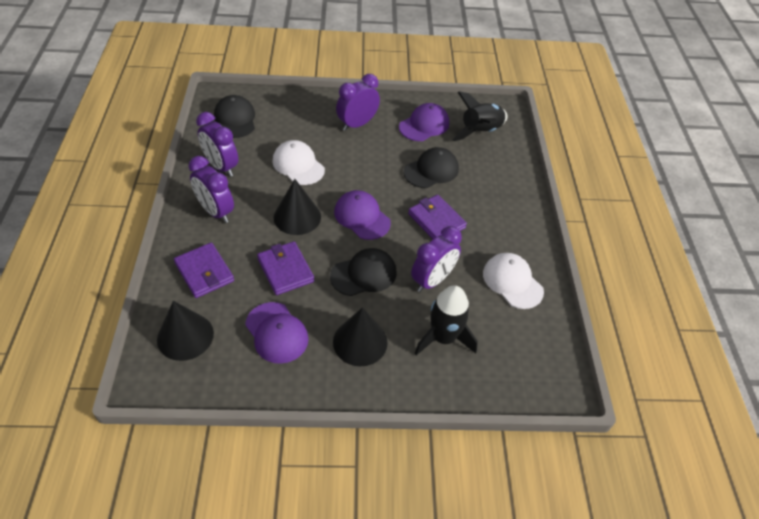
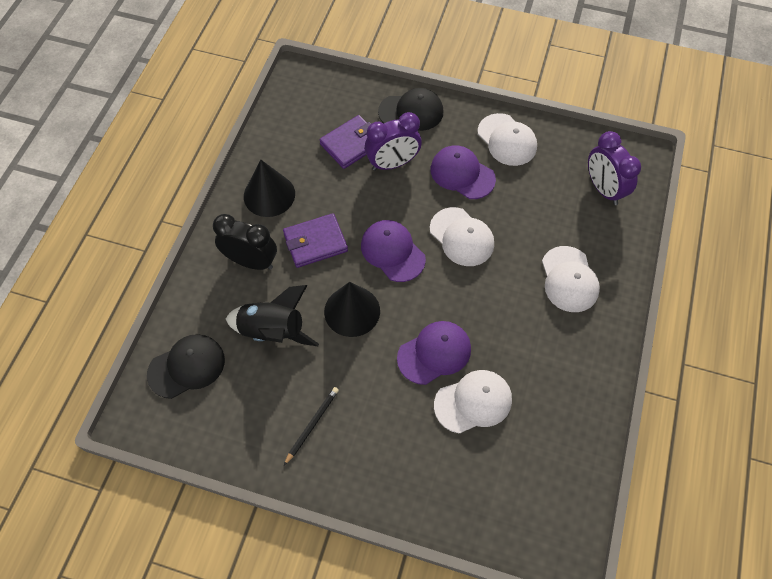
black cap: [214,95,255,138] [330,248,396,296] [403,147,459,188] = 3 -> [147,334,225,399] [378,88,443,131] = 2
black clock: none = 0 -> [213,214,277,270] = 1
black cone: [157,301,214,361] [273,179,321,235] [333,307,388,366] = 3 -> [244,160,295,217] [324,282,380,337] = 2
black pencil: none = 0 -> [284,387,339,465] = 1
black rocket: [414,285,478,355] [453,91,508,141] = 2 -> [226,285,319,346] = 1
purple clock: [188,156,234,223] [196,112,238,177] [336,74,380,131] [411,226,462,292] = 4 -> [365,112,422,171] [588,131,641,205] = 2
purple wallet: [174,243,234,298] [257,241,314,295] [408,195,467,239] = 3 -> [283,213,348,268] [319,115,371,169] = 2
white cap: [272,140,325,185] [483,253,544,309] = 2 -> [430,207,494,266] [434,370,512,434] [478,113,537,166] [542,246,600,312] = 4

